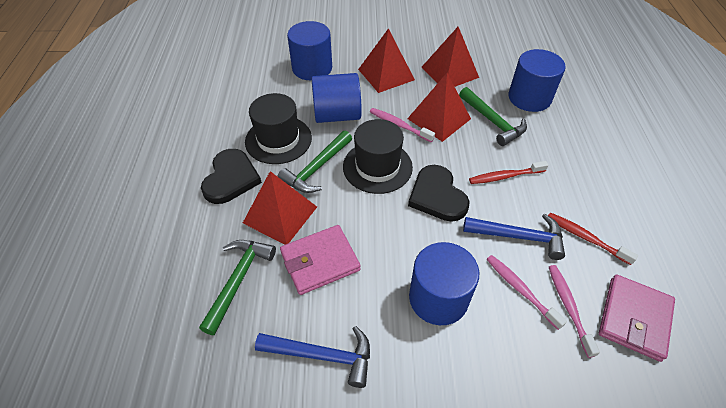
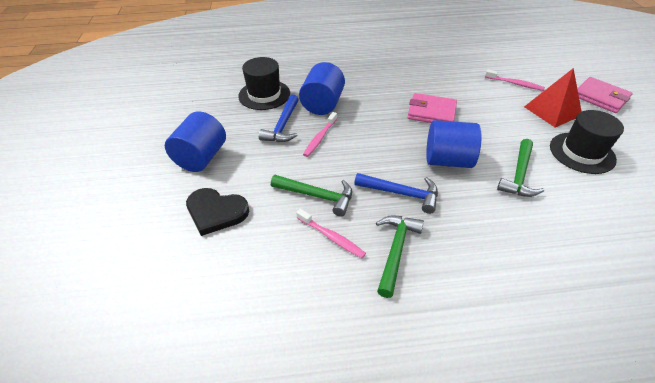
black heart: [201,149,262,204] [408,165,470,222] = 2 -> [186,188,249,236] = 1
blue cylinder: [287,21,332,81] [312,73,362,123] [409,242,479,325] [508,49,566,112] = 4 -> [165,111,226,172] [299,62,345,115] [426,120,481,168] = 3
red pyramid: [243,171,317,245] [358,28,415,93] [407,73,471,142] [422,27,479,87] = 4 -> [524,68,582,127] = 1
red toothbrush: [469,161,549,184] [548,213,638,265] = 2 -> none = 0

